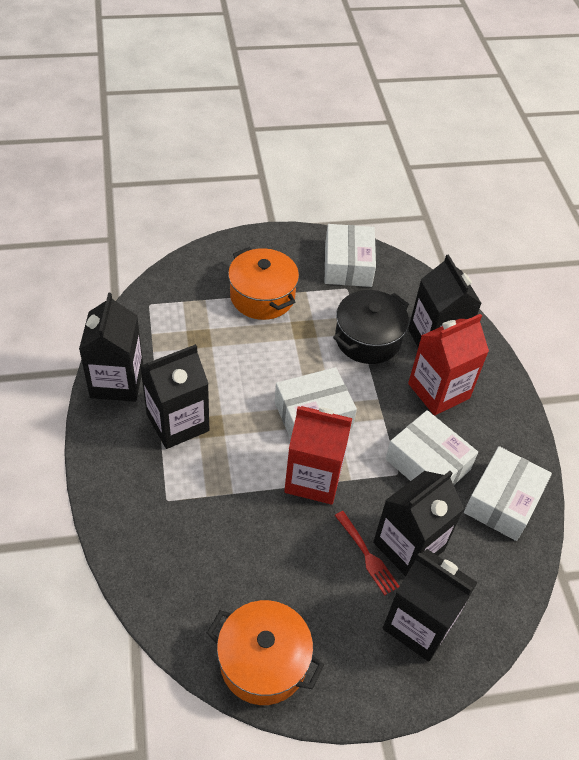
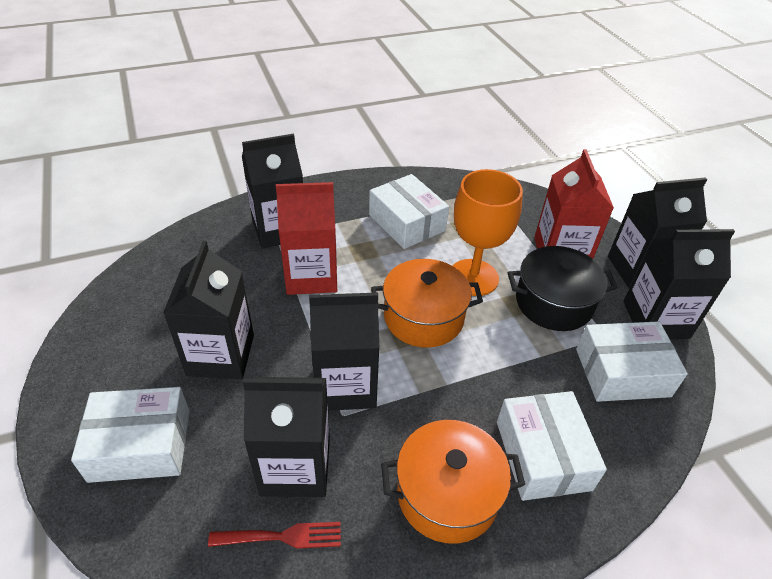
black carton: [79,293,143,402] [140,344,209,449] [373,471,464,576] [383,549,478,662] [408,254,482,347] = 5 -> [163,241,254,379] [242,134,303,248] [243,377,330,497] [309,293,379,411] [608,177,707,288] [623,229,735,339] = 6
orange goblet: none = 0 -> [452,169,523,296] = 1

